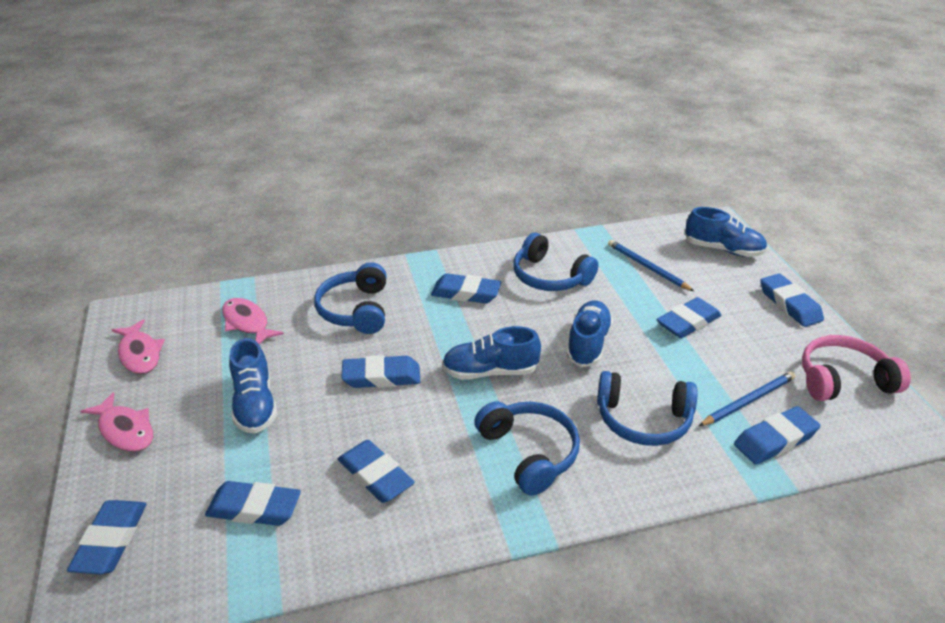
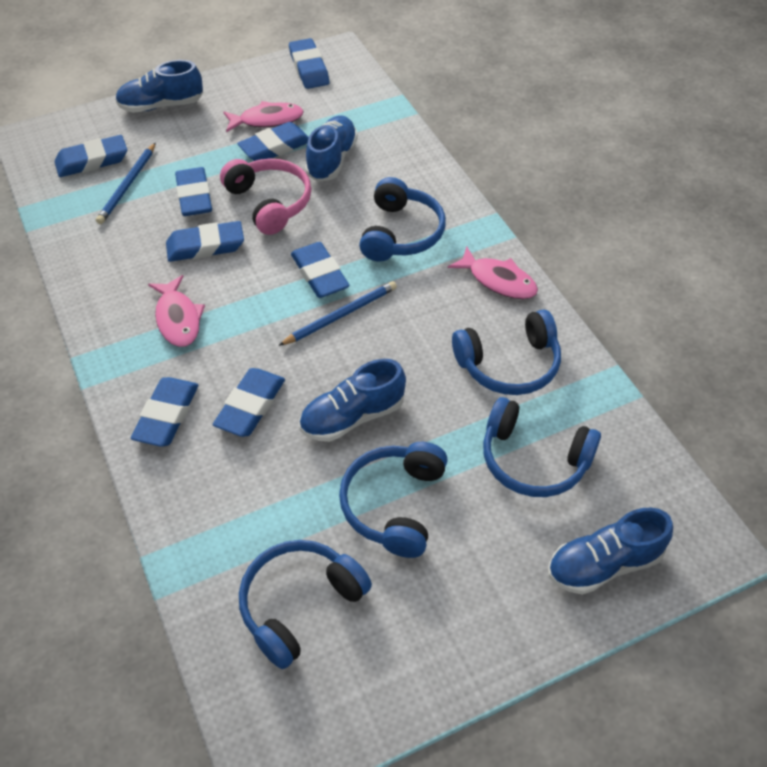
blue headphones: [314,262,387,334] [475,401,580,496] [513,233,599,291] [597,371,698,446] = 4 -> [239,540,372,669] [339,442,448,558] [359,177,446,262] [452,309,561,395] [483,397,601,497] = 5

